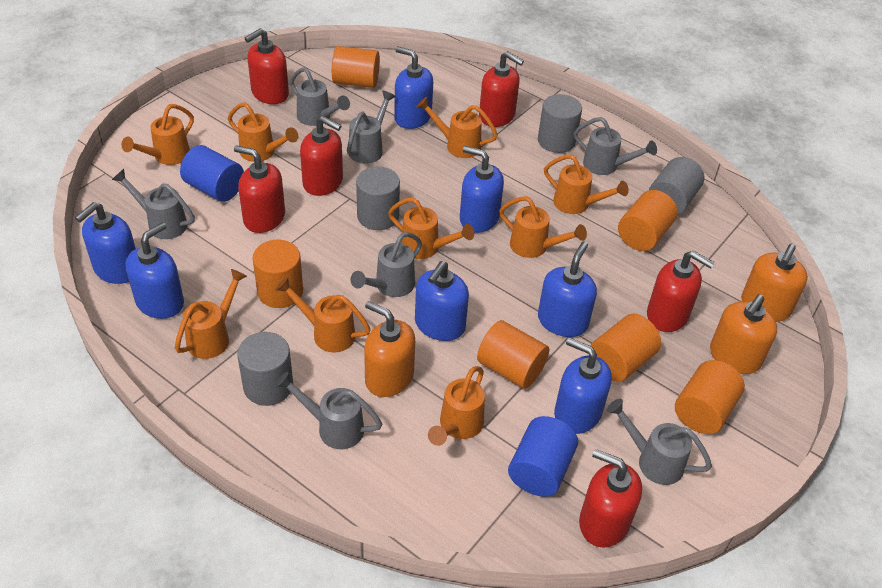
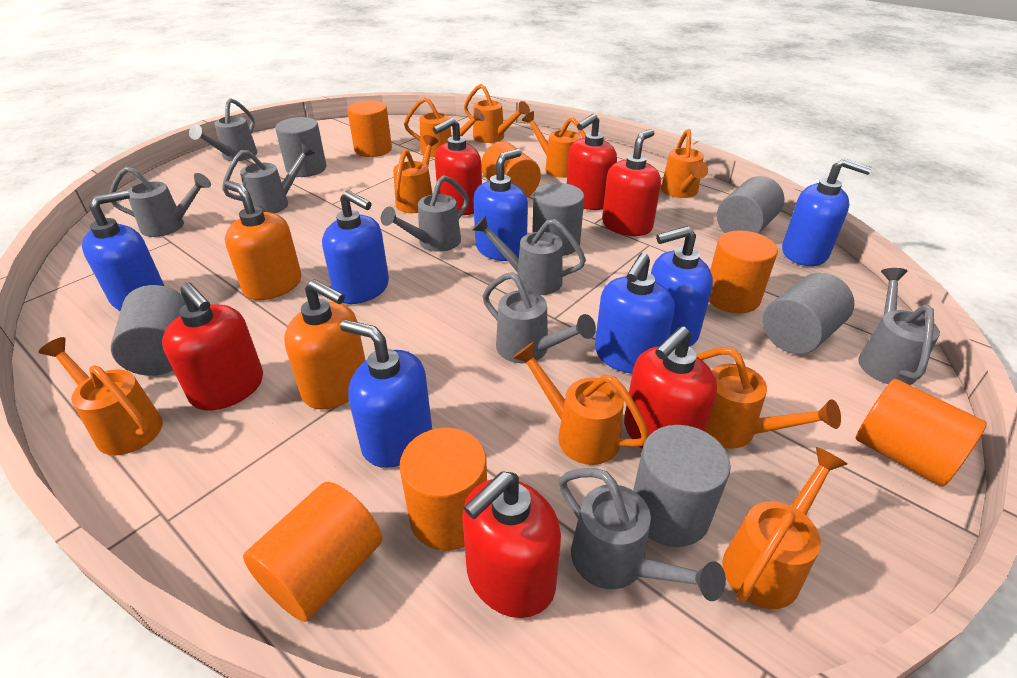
blue cylinder: [180,145,244,202] [508,416,578,497] = 2 -> none = 0
grey cylinder: [237,332,293,406] [356,166,400,230] [538,94,582,153] [649,157,705,215] = 4 -> [110,285,186,376] [275,117,327,177] [532,183,584,256] [633,425,731,547] [717,176,785,234] [763,273,854,354] = 6
grey watering can: [112,169,195,239] [275,371,382,449] [290,67,350,126] [347,91,396,164] [351,232,422,297] [574,117,657,175] [606,399,712,485] = 7 -> [110,167,211,237] [189,98,257,161] [222,143,316,214] [381,175,469,252] [473,215,586,295] [483,272,596,363] [558,468,726,601] [858,268,940,385] = 8
orange soap dispenser: [364,301,415,397] [710,294,777,374] [741,244,808,322] = 3 -> [224,181,302,300] [284,279,366,410] = 2

